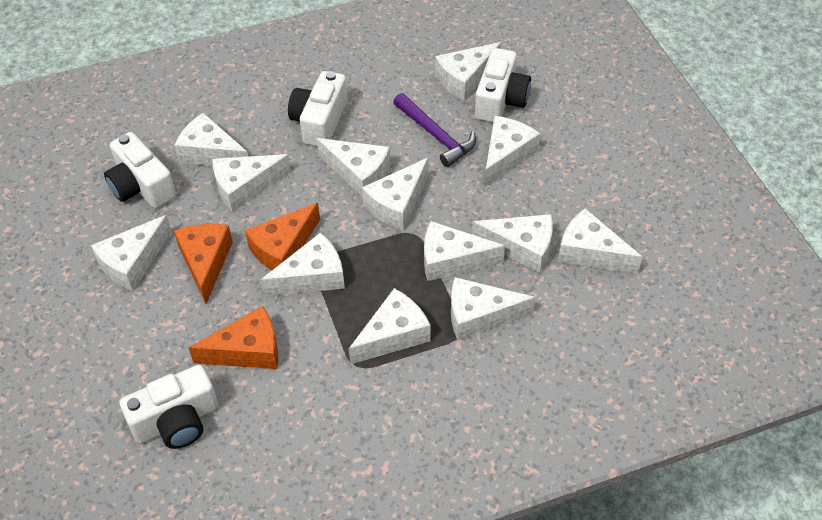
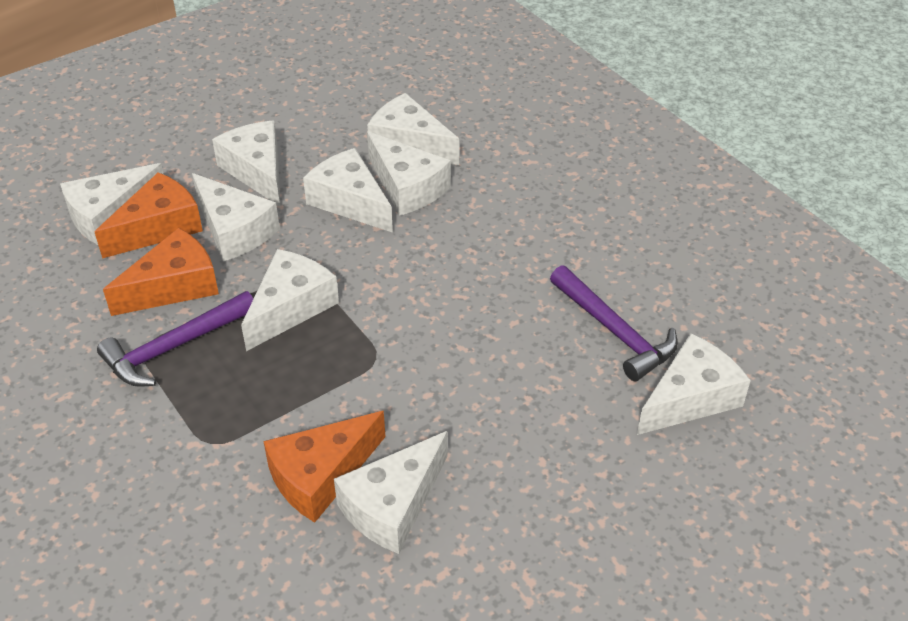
purple hammer: [393,93,476,167] = 1 -> [97,291,253,387] [550,265,678,381] = 2
white camera: [104,132,176,208] [120,365,218,449] [288,71,348,146] [475,48,531,122] = 4 -> none = 0
white cheese: [91,215,172,291] [174,113,248,166] [212,154,291,212] [261,232,345,296] [316,138,390,197] [349,288,431,364] [362,158,428,230] [424,221,505,281] [435,42,501,101] [451,277,535,340] [472,214,553,273] [485,116,540,187] [558,208,642,274] = 13 -> [60,163,163,245] [192,173,280,261] [212,120,280,207] [241,249,339,351] [303,148,393,233] [334,431,447,554] [367,93,459,165] [367,131,451,216] [637,333,751,435] = 9

